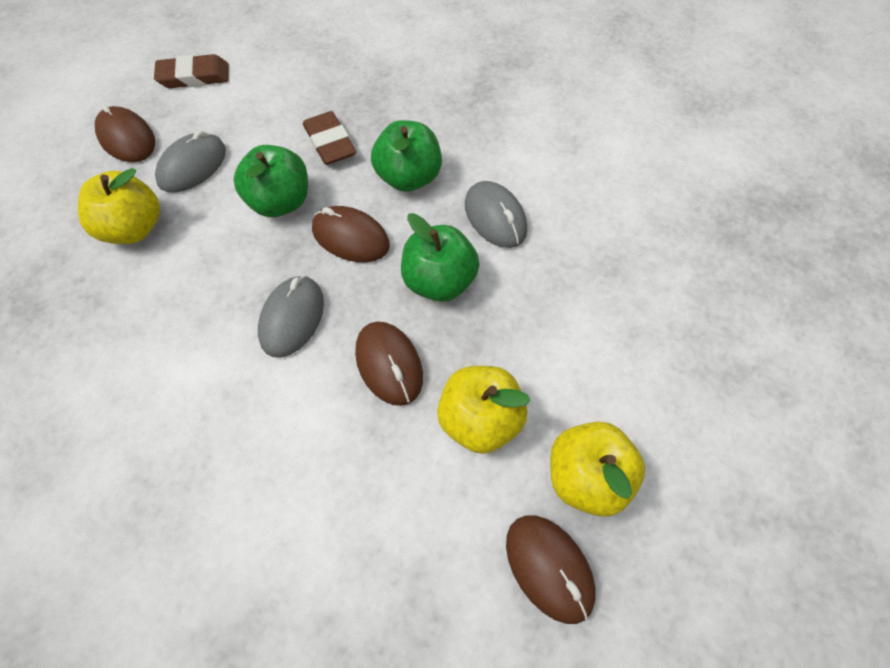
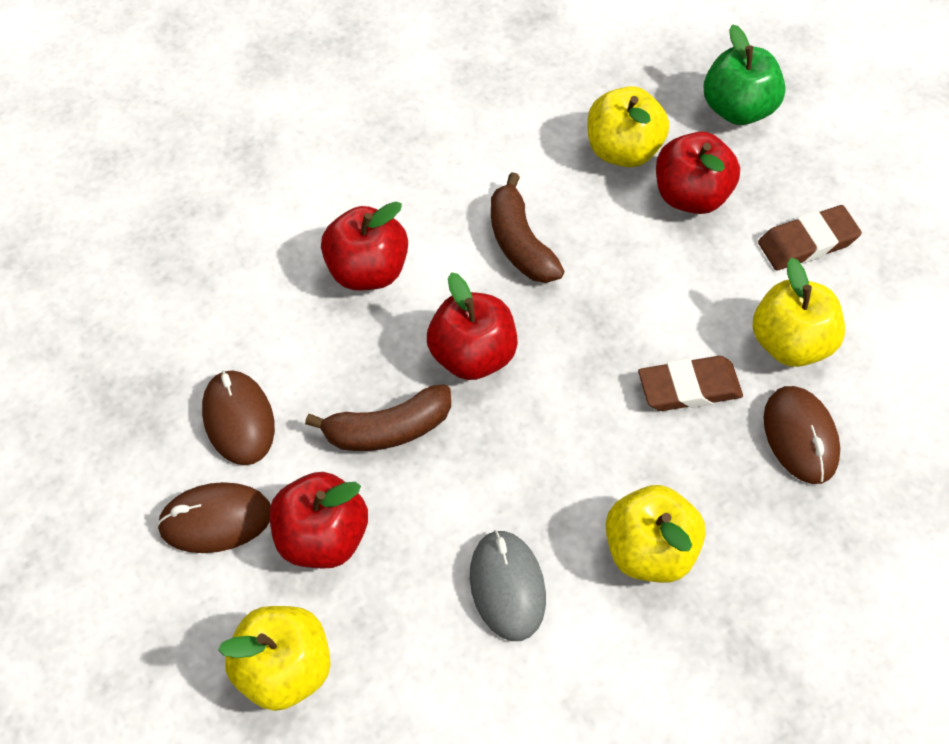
brown banana: none = 0 -> [305,384,451,451] [491,172,565,283] = 2
brown mouse: [95,104,155,162] [312,206,390,263] [355,321,423,406] [506,516,596,624] = 4 -> [157,482,271,553] [202,370,275,465] [764,386,840,484] = 3
green apple: [234,145,308,217] [371,120,442,192] [401,213,480,302] = 3 -> [704,24,786,125] = 1
grey mouse: [155,130,226,193] [258,276,324,358] [465,181,527,248] = 3 -> [470,530,546,641] = 1
red apple: none = 0 -> [270,472,368,569] [321,201,408,290] [427,272,518,380] [656,132,740,214] = 4
yellow apple: [78,168,160,244] [437,366,530,454] [550,421,645,517] = 3 -> [218,606,331,711] [587,86,669,167] [606,485,705,582] [753,257,845,367] = 4

